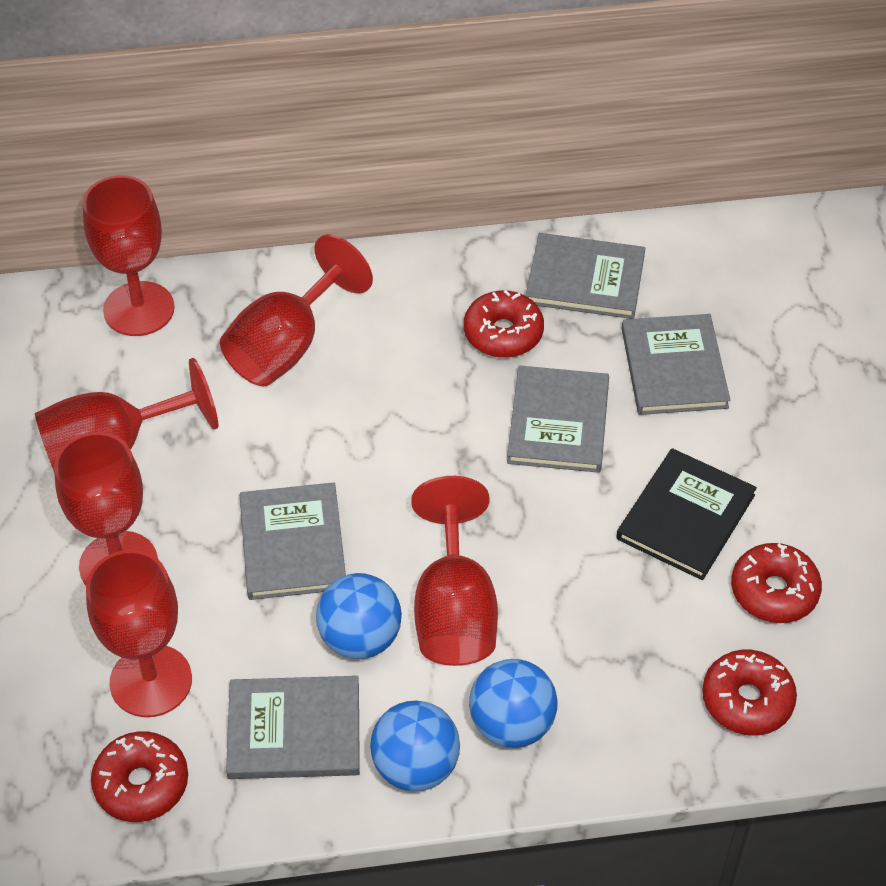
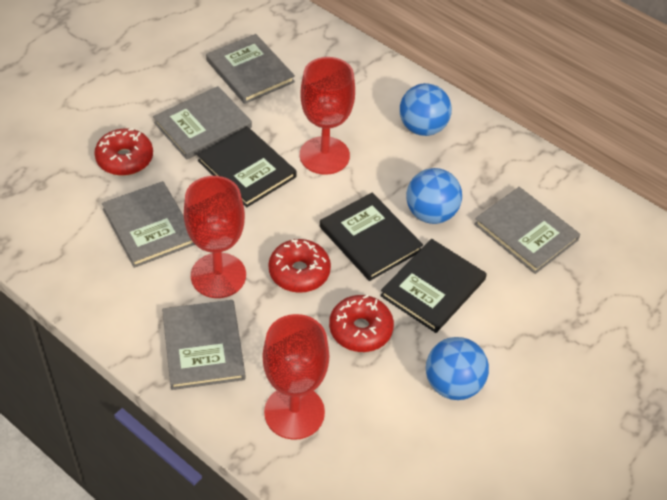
black book: [616,448,757,580] = 1 -> [197,126,297,207] [320,193,423,281] [380,239,487,333] = 3
red donut: [91,731,188,822] [464,290,544,358] [702,650,797,735] [731,543,822,623] = 4 -> [94,128,153,176] [269,239,331,293] [329,295,394,352] = 3
red goblet: [35,358,218,471] [54,432,158,585] [83,175,175,336] [86,550,192,717] [220,234,373,386] [411,476,498,666] = 6 -> [184,176,246,298] [263,314,329,440] [300,57,355,175] = 3

